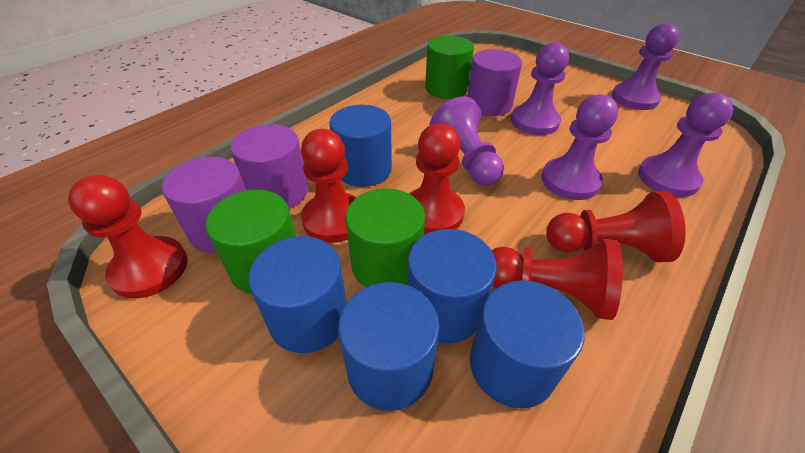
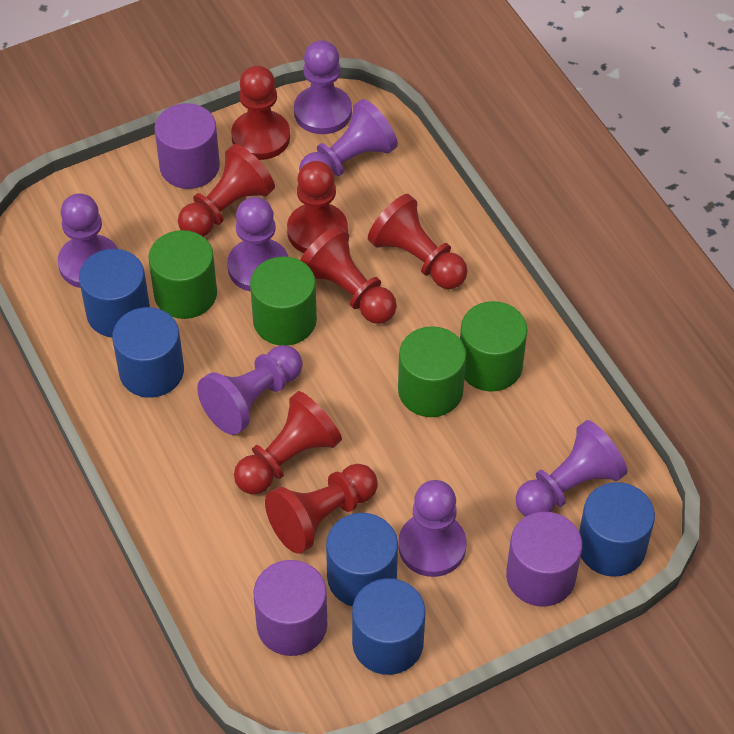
green cylinder: [205,190,296,294] [345,188,425,287] [425,36,474,99] = 3 -> [148,230,217,319] [250,256,317,346] [398,326,466,417] [460,301,527,392] = 4
purple pawn: [430,97,504,186] [511,42,569,135] [542,94,618,200] [612,23,679,110] [638,92,734,197] = 5 -> [58,193,118,288] [197,345,303,435] [227,197,288,292] [294,40,352,134] [299,99,398,176] [398,480,467,577] [515,420,627,517] = 7
red pawn: [68,175,187,299] [301,129,357,243] [409,123,465,234] [491,239,623,320] [546,191,685,262] = 5 -> [178,144,275,237] [231,66,290,160] [234,391,342,495] [265,464,378,553] [287,161,348,253] [300,226,397,324] [368,194,468,289] = 7

